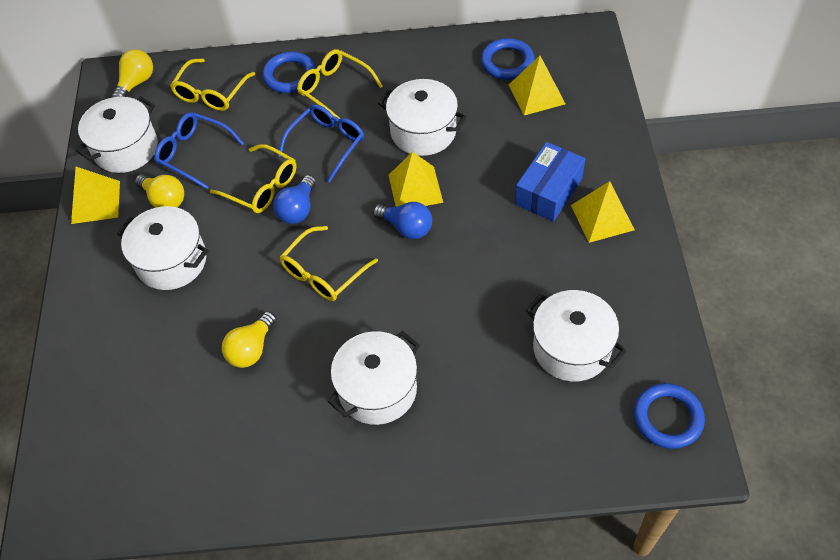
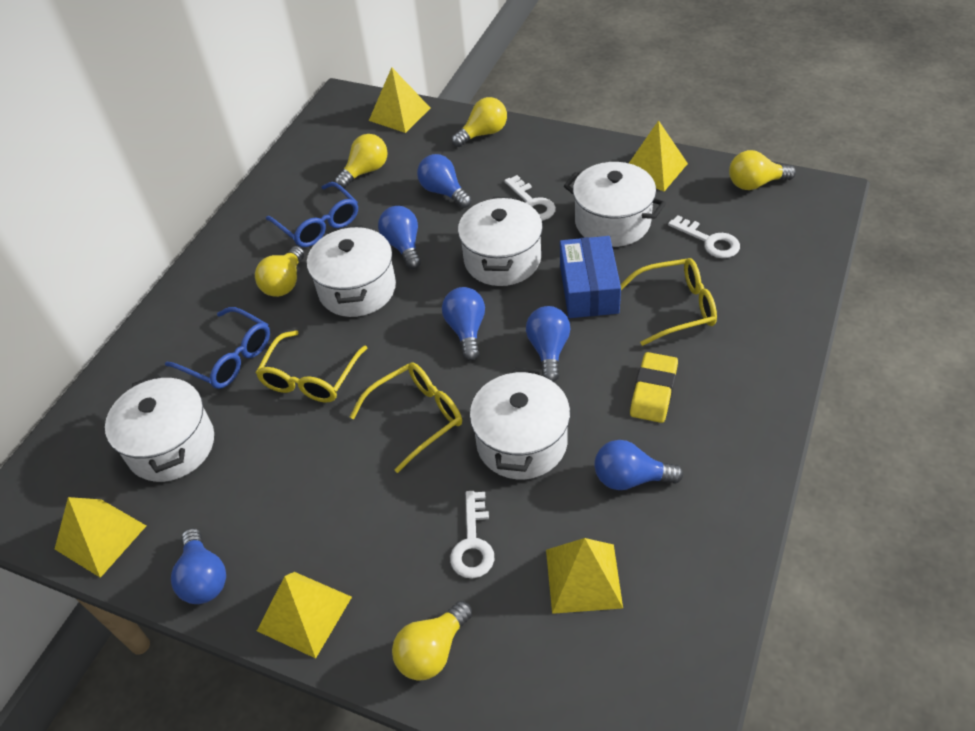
blue light bulb: [273,175,316,224] [373,202,432,239] = 2 -> [171,528,226,604] [378,206,421,269] [417,154,472,208] [442,287,485,361] [526,306,570,382] [594,440,683,490] = 6
blue ring: [262,52,315,93] [481,38,535,80] [634,383,705,449] = 3 -> none = 0
white key: none = 0 -> [450,491,494,578] [504,175,556,221] [668,215,740,258] = 3
yellow eraser: none = 0 -> [630,352,678,423] = 1
yellow glasses: [170,59,255,111] [210,144,296,213] [280,226,378,301] [297,49,383,119] = 4 -> [256,330,367,402] [350,362,462,473] [620,258,717,346] = 3
yellow light bulb: [111,49,153,98] [135,174,184,208] [222,311,276,368] = 3 -> [255,246,305,297] [335,134,388,189] [392,601,472,681] [452,97,507,147] [729,150,796,190] = 5
yellow pyramid: [71,167,120,224] [389,152,443,207] [509,56,565,115] [571,181,635,243] = 4 -> [55,497,146,578] [257,572,352,659] [369,67,430,133] [546,538,623,614] [629,120,688,191] = 5

